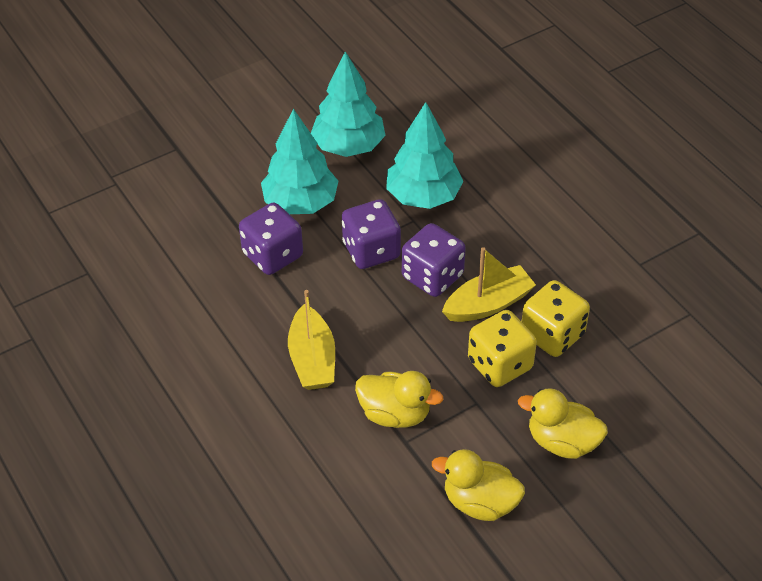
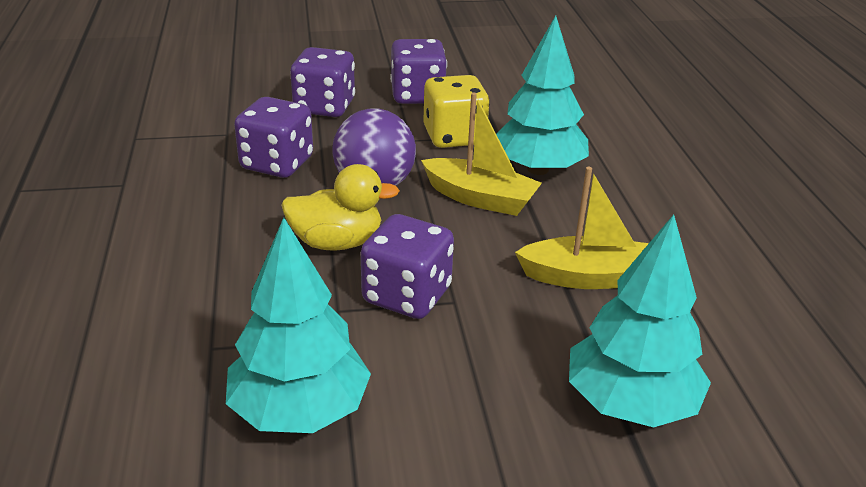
purple ball: none = 0 -> [332,108,416,186] = 1
purple dice: [239,203,303,275] [342,199,401,269] [402,223,466,297] = 3 -> [234,97,313,178] [290,47,355,117] [361,214,454,319] [390,39,447,104] = 4
yellow dice: [468,310,537,387] [522,280,590,357] = 2 -> [423,75,490,148] = 1
yellow duck: [355,371,443,428] [432,449,525,521] [518,388,608,459] = 3 -> [281,164,400,251] = 1

